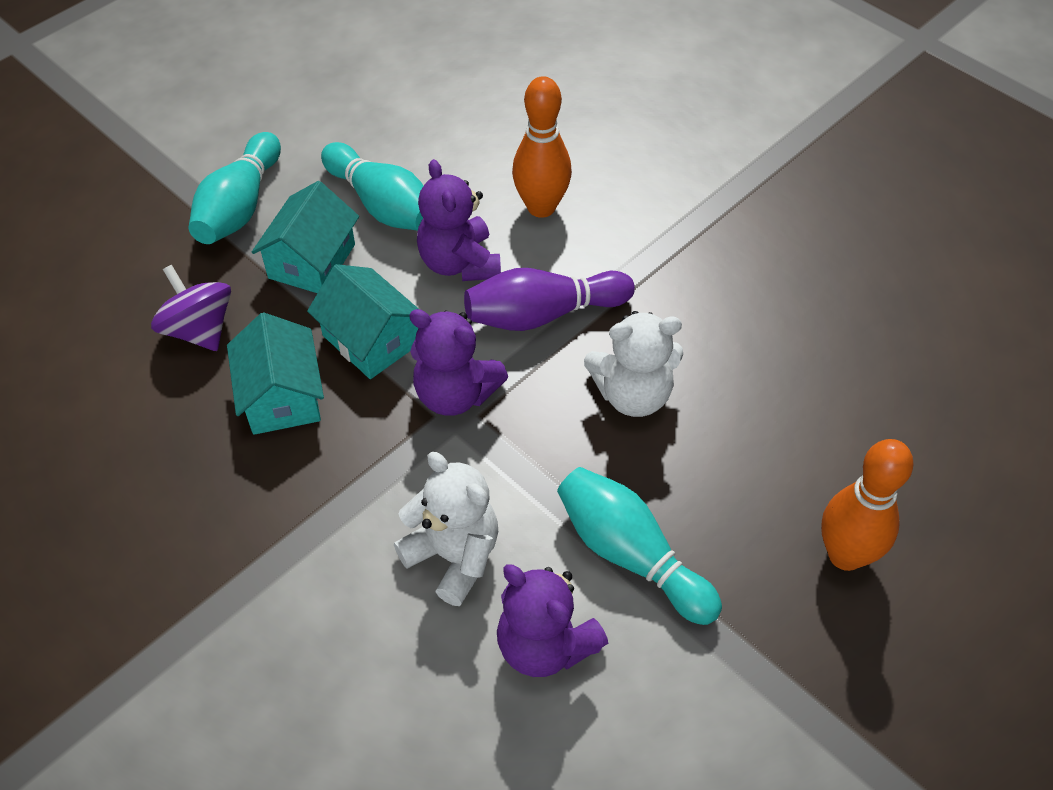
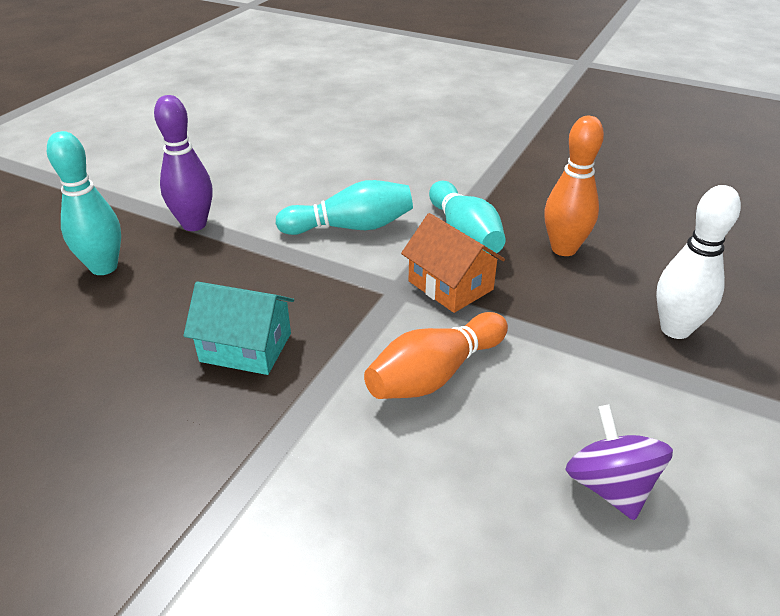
orange house: none = 0 -> [401,213,505,313] = 1
purple teddy bear: [409,309,508,416] [417,159,501,281] [497,564,608,677] = 3 -> none = 0
turquoise house: [227,312,324,435] [252,181,359,293] [307,264,419,379] = 3 -> [183,281,294,375] = 1
white bowling pin: none = 0 -> [656,185,741,339] = 1
white teddy bear: [394,452,498,606] [584,311,683,417] = 2 -> none = 0

